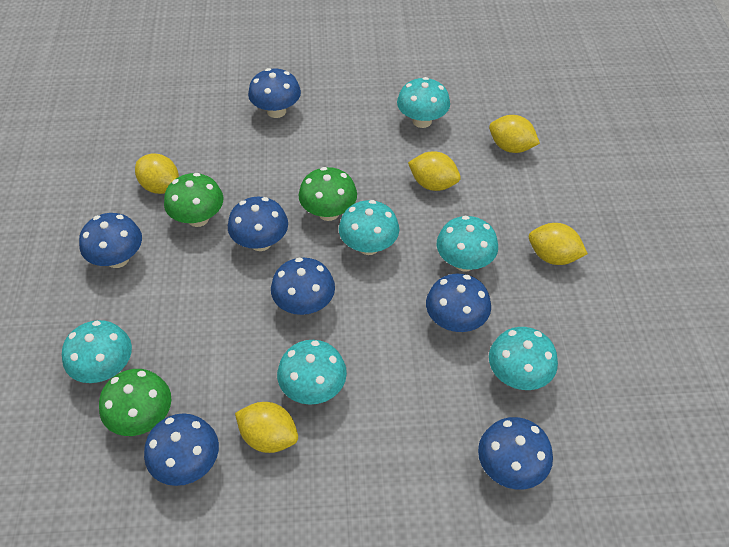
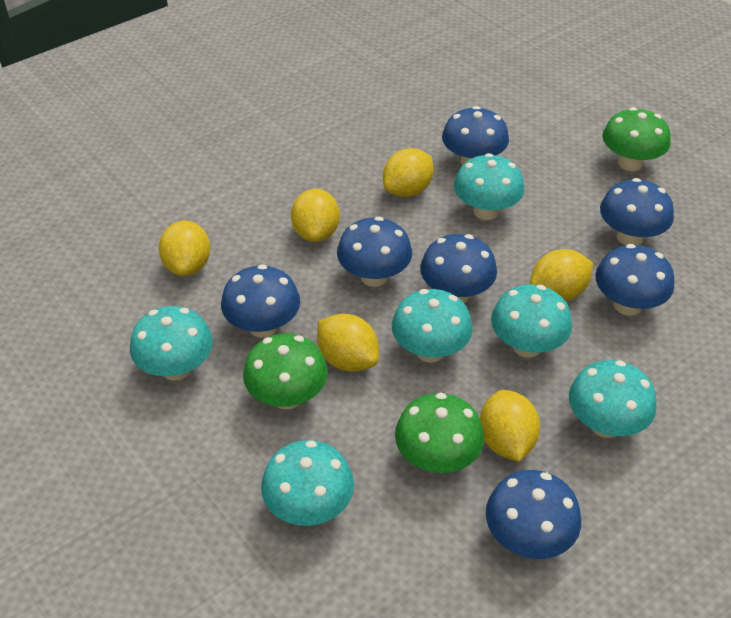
yellow lemon: [135,154,179,194] [235,402,298,453] [408,151,461,191] [489,115,540,153] [529,223,588,265] = 5 -> [159,221,210,276] [291,189,340,242] [317,314,379,372] [383,148,434,197] [480,390,540,462] [530,249,593,301] = 6

